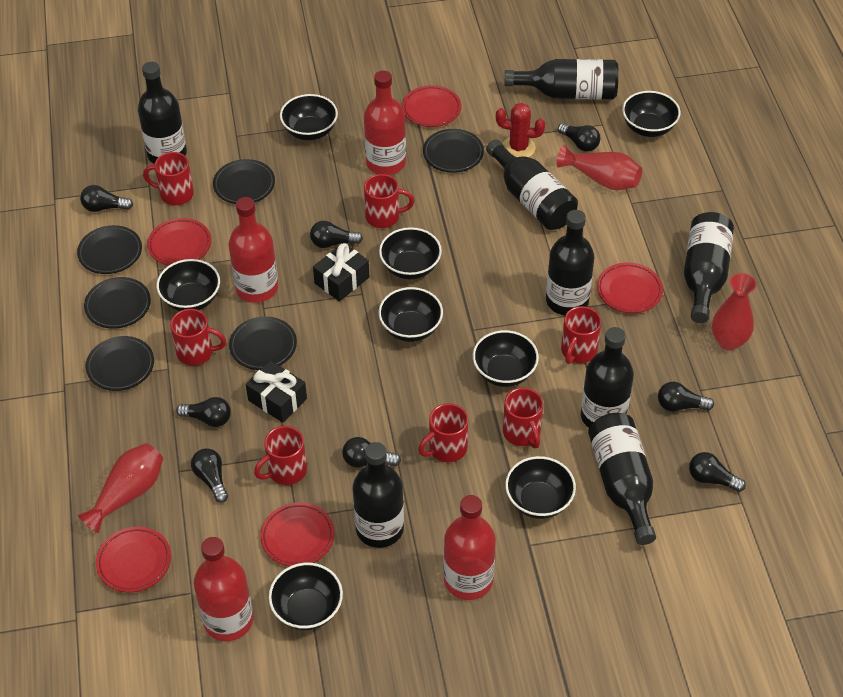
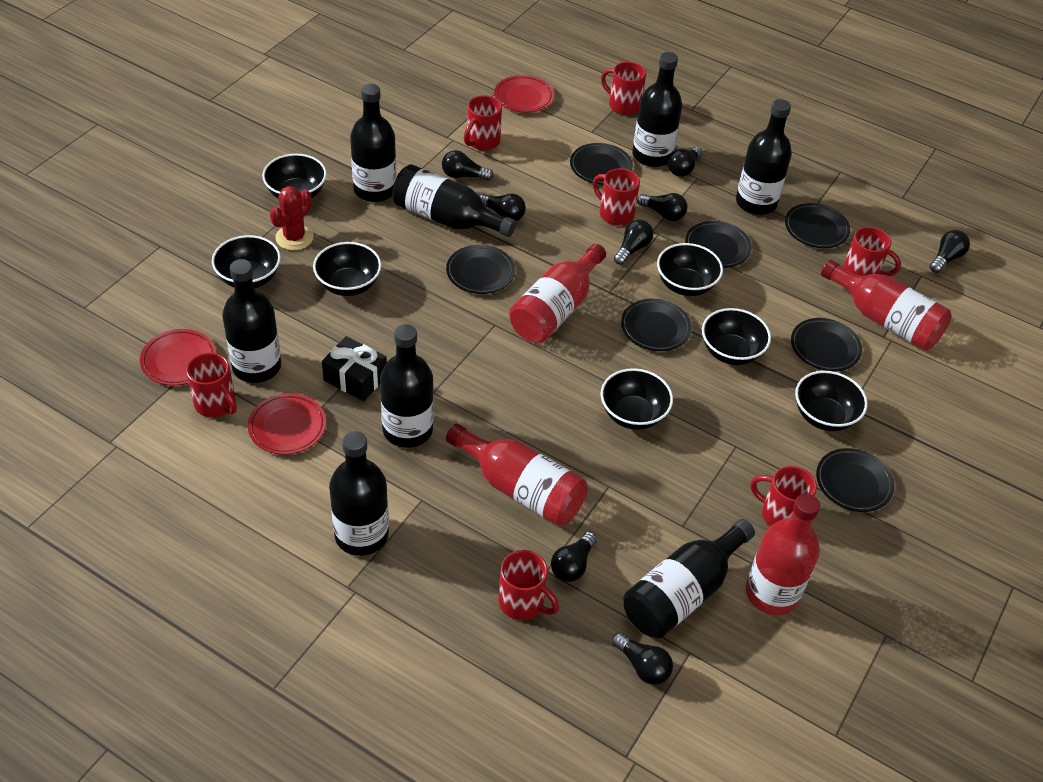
black bowl: [157,259,220,311] [269,563,343,630] [280,94,338,140] [379,227,442,279] [379,287,443,342] [473,330,539,387] [505,456,576,519] [622,91,681,137] = 8 -> [212,235,281,288] [262,154,327,198] [313,242,381,296] [600,368,673,430] [657,243,723,296] [702,308,771,365] [795,371,868,431] = 7
black gift: [246,360,307,423] [313,243,370,301] = 2 -> [322,336,387,401] = 1
black plate: [77,225,142,274] [84,277,151,329] [86,336,154,391] [213,159,275,204] [229,316,297,370] [423,129,484,173] = 6 -> [446,245,515,294] [570,143,633,185] [621,299,692,351] [685,221,752,268] [785,203,850,248] [791,318,862,371] [816,448,894,512] = 7
red plate: [96,527,171,593] [147,218,212,266] [260,502,335,567] [402,85,461,127] [597,262,663,313] = 5 -> [140,329,216,386] [248,393,326,455] [494,75,554,113] = 3
red vase: [78,443,163,533] [556,145,642,190] [712,273,757,351] = 3 -> none = 0

